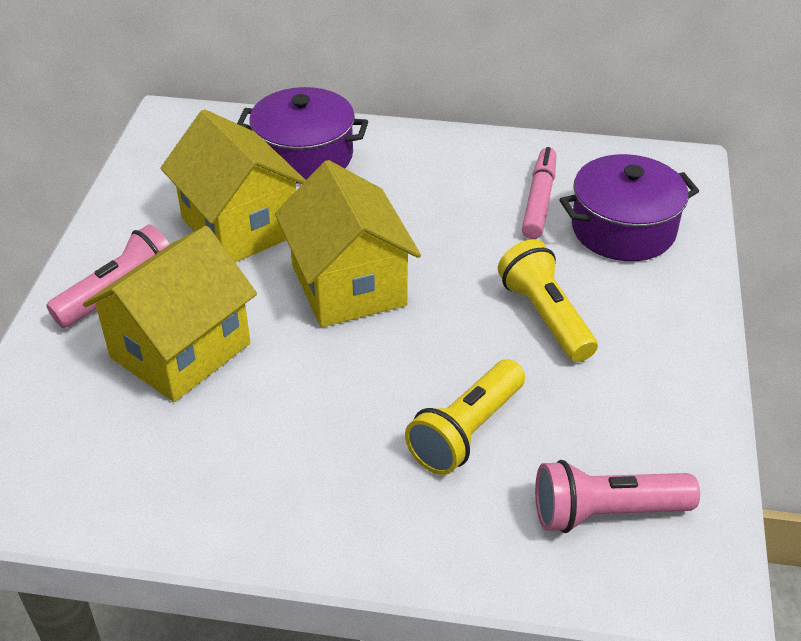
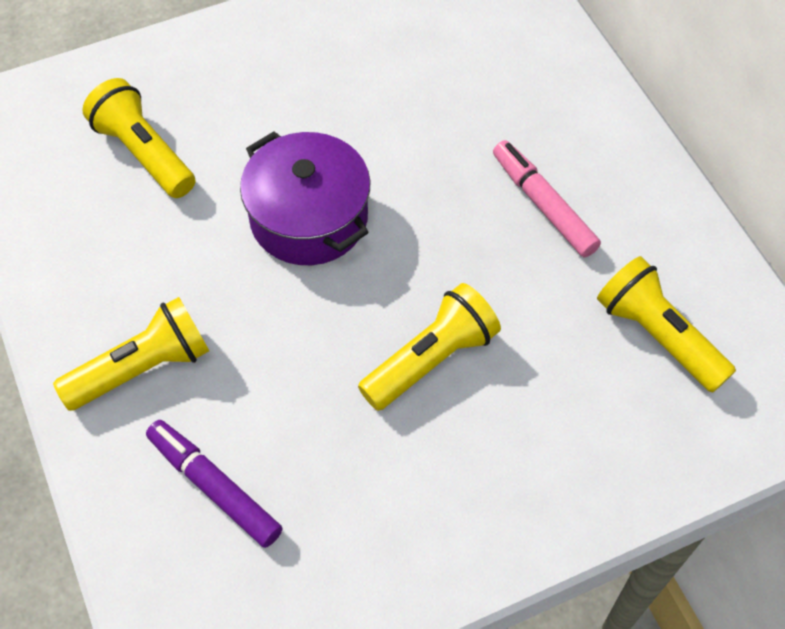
pink flashlight: [46,225,170,328] [535,460,700,533] = 2 -> none = 0
purple marker: none = 0 -> [146,420,283,548] = 1
purple pot: [237,87,368,184] [559,154,699,261] = 2 -> [240,131,371,265] = 1
yellow flashlight: [405,359,525,475] [498,239,598,362] = 2 -> [53,297,209,411] [82,78,195,198] [358,283,501,411] [597,256,736,393] = 4
yellow house: [83,226,257,402] [160,109,306,262] [275,160,421,327] = 3 -> none = 0

